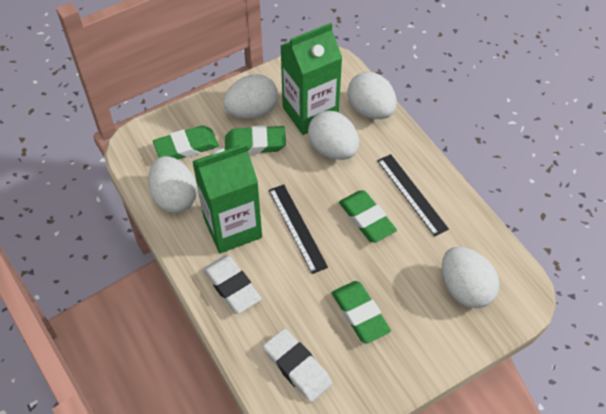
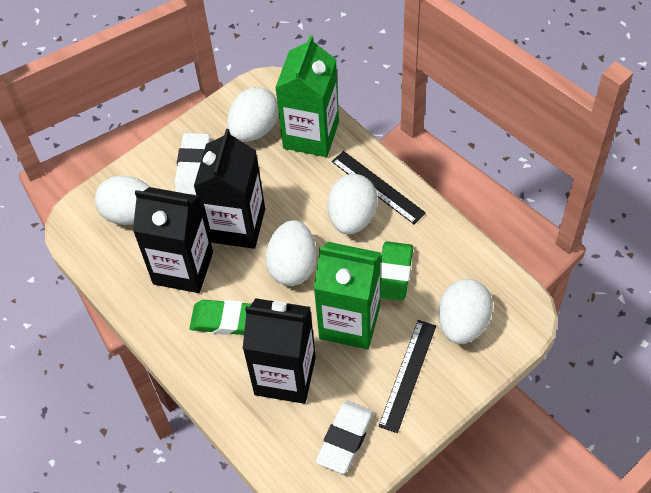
black carton: none = 0 -> [133,187,213,293] [194,129,265,249] [243,298,316,404] = 3
green eraser: [153,125,219,160] [225,125,286,154] [332,281,391,344] [339,190,397,243] = 4 -> [190,300,251,335] [380,241,414,301] = 2

